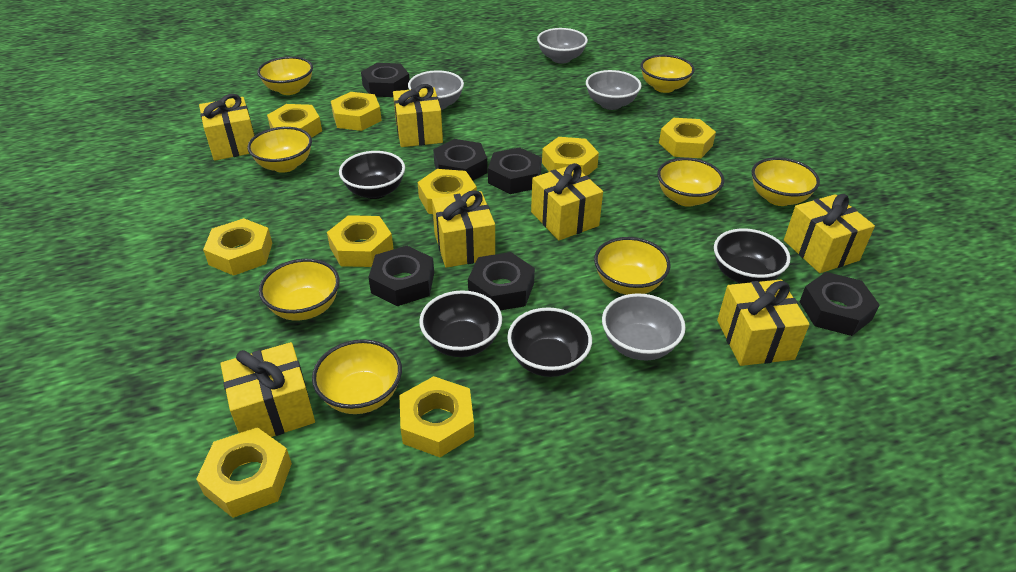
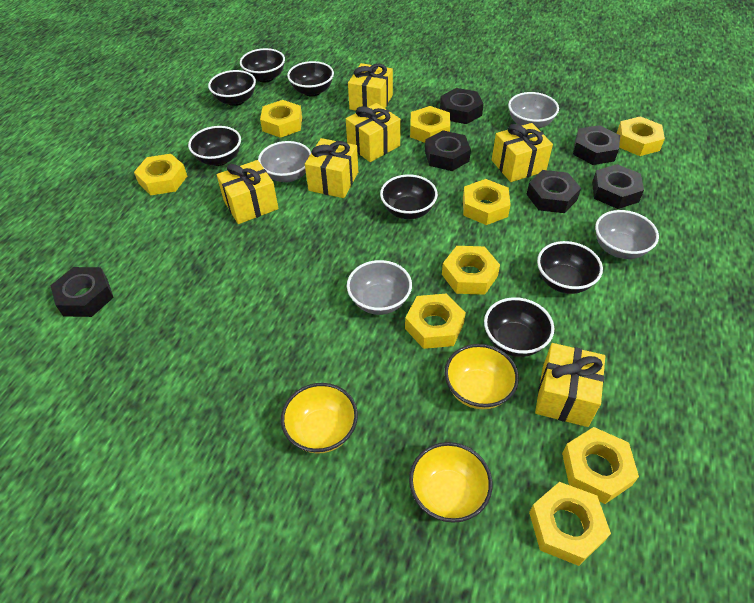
black bowl: [339,151,405,199] [419,290,502,357] [507,307,592,377] [714,228,791,284] = 4 -> [188,126,241,166] [208,70,256,106] [240,48,285,83] [287,61,334,97] [380,174,438,219] [484,297,554,357] [537,241,603,294] = 7
yellow bowl: [247,127,312,173] [257,56,313,95] [259,259,340,321] [312,339,402,414] [594,237,671,295] [640,55,695,93] [657,158,724,207] [752,157,820,206] = 8 -> [281,383,358,454] [409,442,493,523] [445,344,519,409] = 3
yellow gift: [199,94,255,161] [220,342,315,437] [393,84,443,147] [432,190,495,268] [531,163,603,240] [717,280,810,366] [784,194,875,273] = 7 -> [217,160,279,224] [305,138,358,198] [346,103,401,162] [348,63,393,111] [492,123,553,182] [535,343,605,427] = 6

